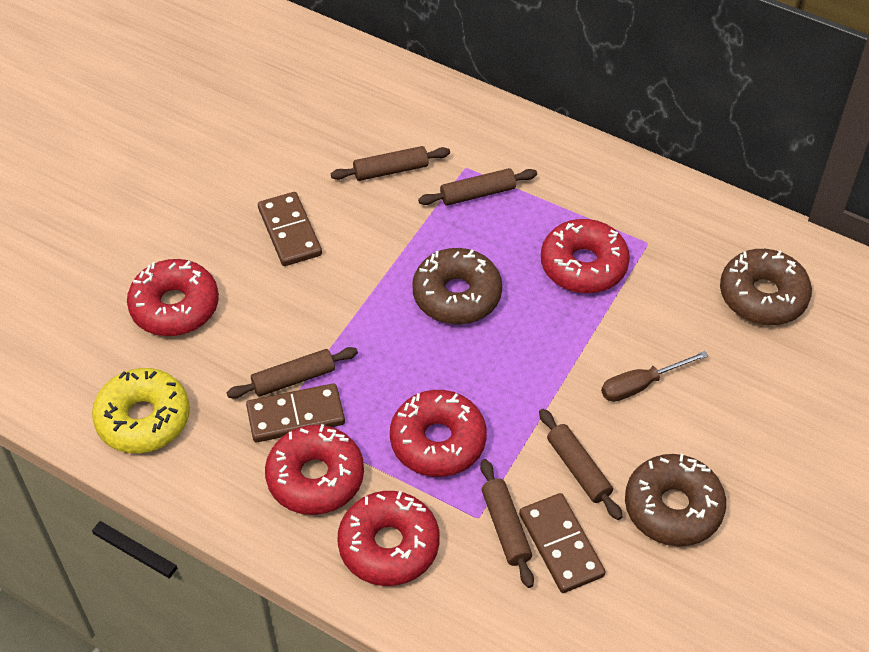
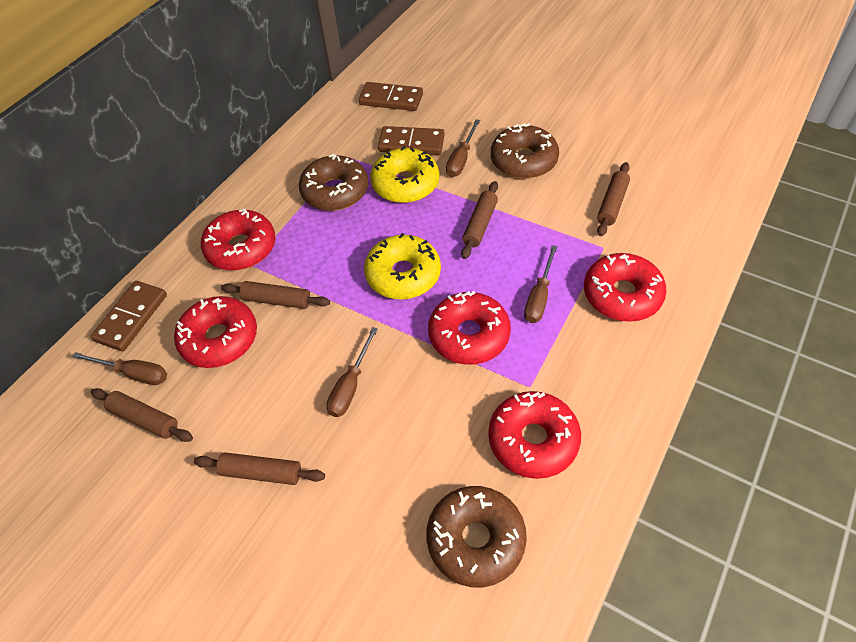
brown screwdriver: [601,351,708,402] = 1 -> [72,352,167,385] [326,327,378,417] [446,119,480,177] [524,245,557,323] = 4
yellow donut: [92,368,190,453] = 1 -> [364,233,441,300] [370,146,439,203] = 2

